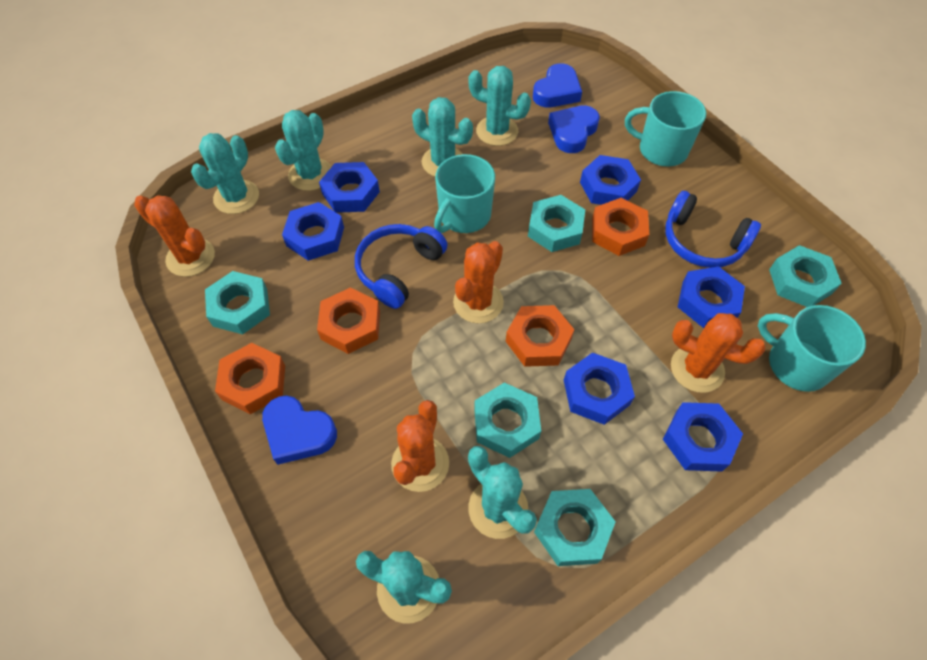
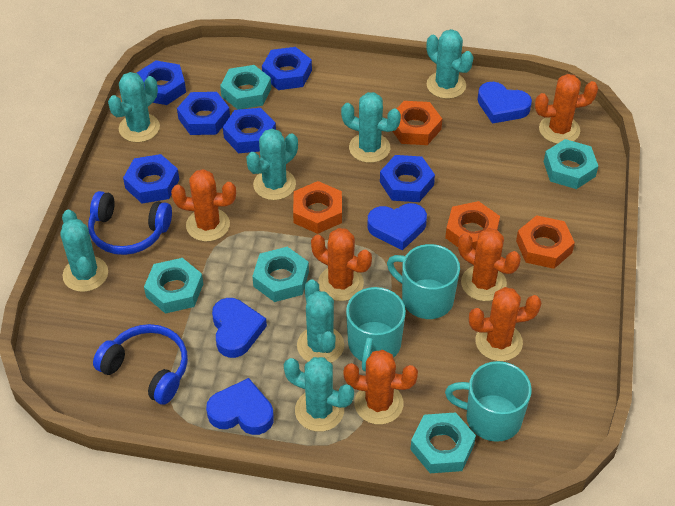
blue heart: [262,396,337,465] [533,63,582,107] [548,105,600,153] = 3 -> [206,378,274,435] [212,298,267,358] [367,203,427,250] [477,82,532,124] = 4
orange cactus: [134,195,215,277] [391,400,449,492] [453,241,504,323] [671,313,766,393] = 4 -> [171,169,236,242] [311,228,372,301] [344,350,418,425] [458,228,521,301] [469,287,541,361] [535,74,598,144] = 6
turquoise cactus: [191,133,259,214] [275,110,331,191] [356,551,452,624] [412,97,473,177] [468,66,531,146] [468,446,537,539] = 6 -> [61,210,108,292] [108,72,160,142] [246,129,298,200] [284,357,354,432] [297,280,344,363] [341,92,401,163] [426,29,474,99] = 7

